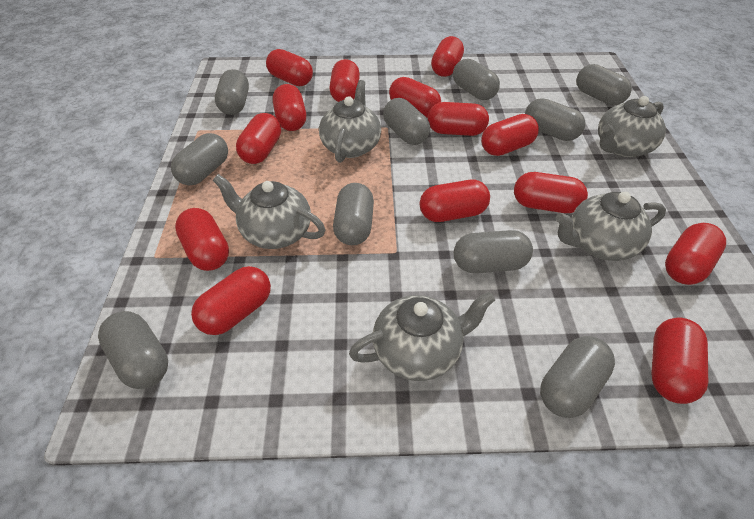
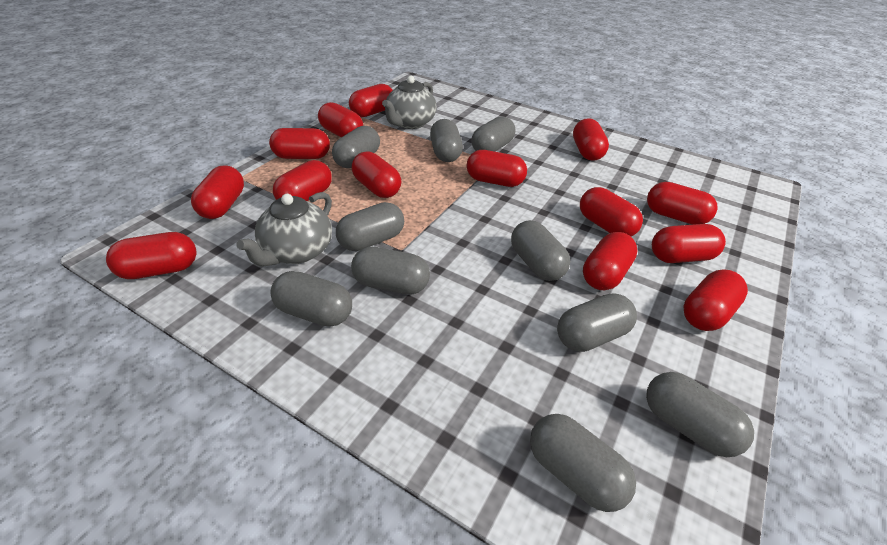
grey teapot: [213,174,325,249] [319,80,381,163] [349,292,495,381] [555,192,666,261] [598,96,666,157] = 5 -> [236,192,332,266] [382,76,436,129] = 2

